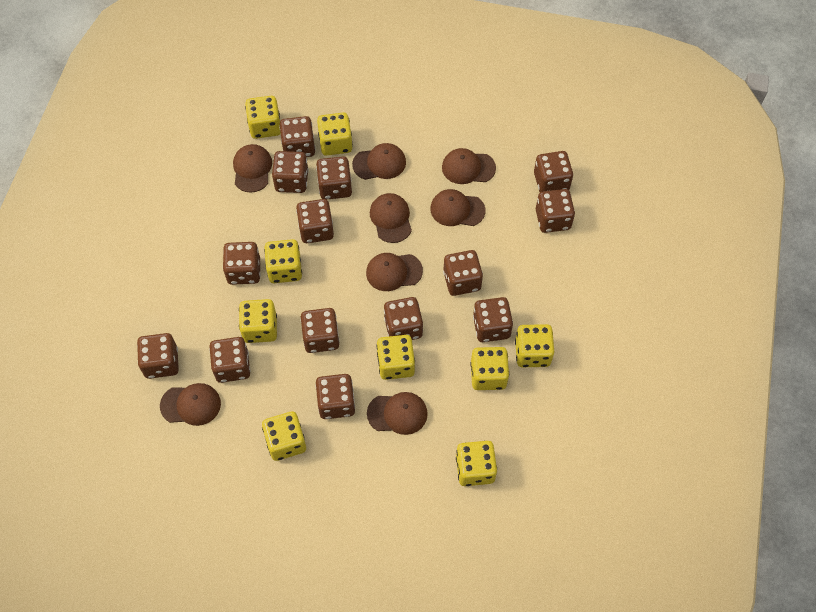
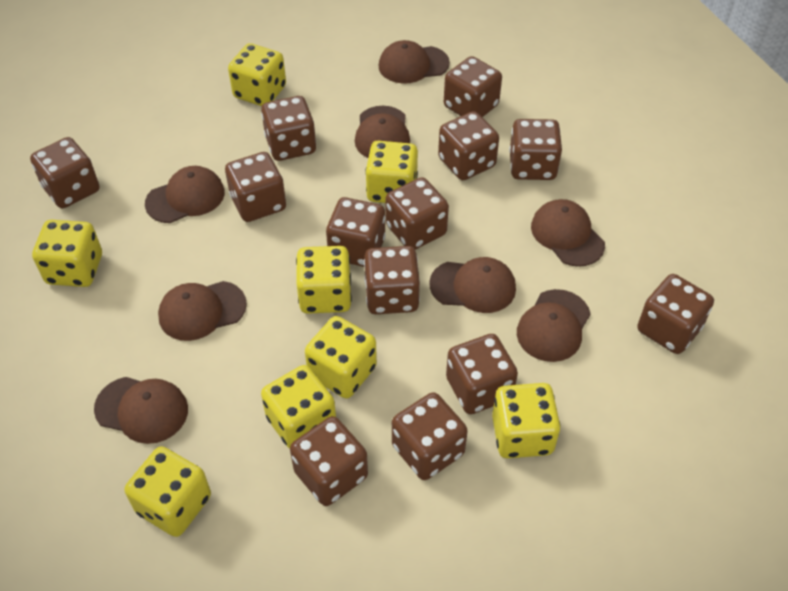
brown dice: [137,333,179,379] [209,337,250,383] [223,242,260,285] [272,151,308,193] [279,116,315,157] [296,199,334,243] [300,308,340,353] [315,374,355,419] [316,156,352,200] [384,297,423,340] [443,250,483,296] [473,297,513,342] [534,151,573,192] [536,189,575,233] = 14 -> [30,137,99,208] [225,152,286,222] [261,96,316,161] [290,416,368,506] [326,197,386,267] [364,246,420,314] [385,177,449,250] [392,392,468,480] [438,111,499,180] [444,56,502,117] [446,334,518,414] [509,119,562,180] [637,274,714,354] = 13
yellow dice: [239,299,277,343] [245,96,281,139] [262,411,306,461] [264,239,302,283] [317,112,353,156] [377,335,415,380] [456,441,497,486] [470,347,509,390] [515,324,554,367] = 9 -> [32,220,102,287] [125,446,211,537] [228,43,286,106] [261,365,336,449] [296,246,352,314] [305,316,377,398] [365,141,418,203] [492,383,560,458] = 8

